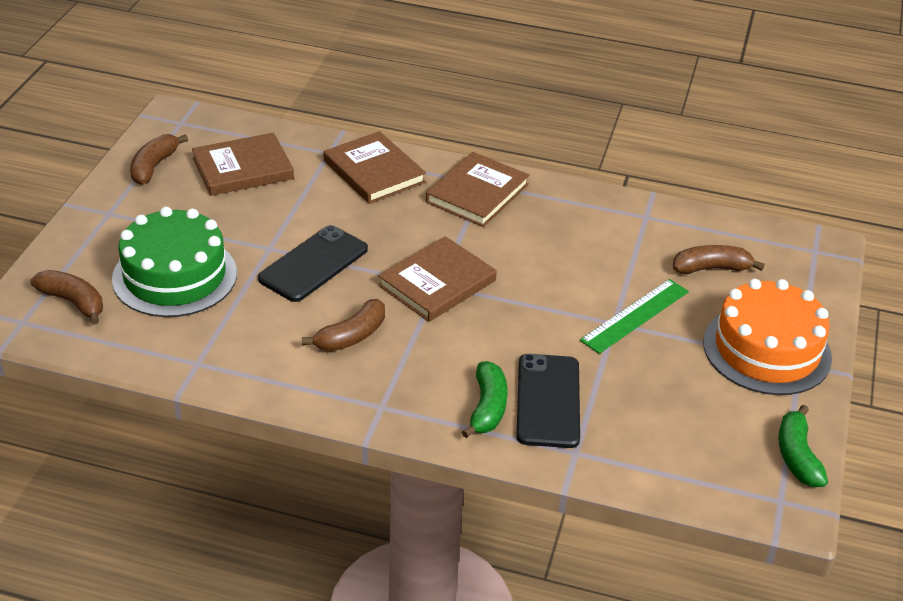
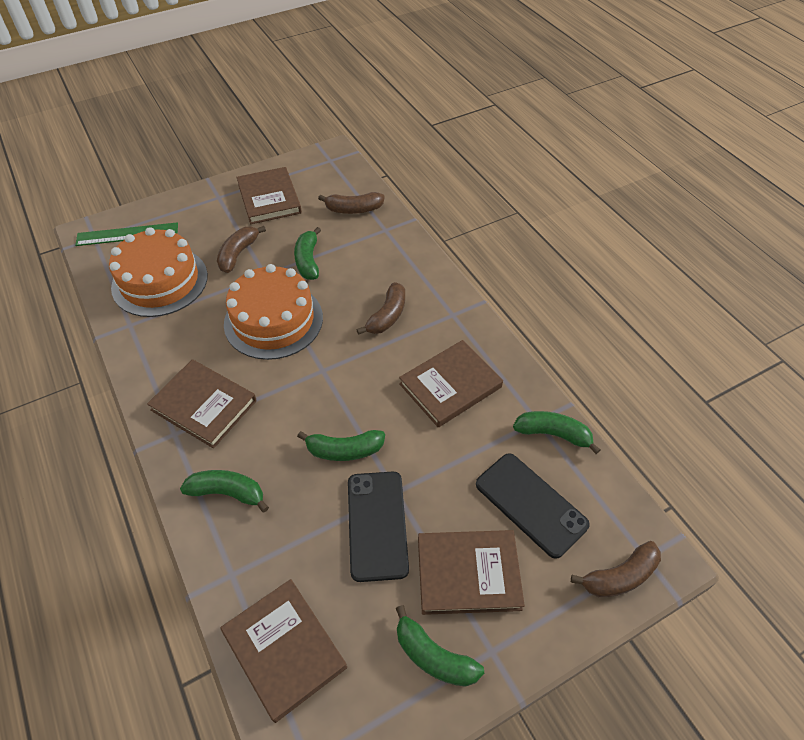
brown book: [192,133,294,196] [323,131,426,204] [378,236,497,322] [426,152,530,227] = 4 -> [147,359,257,448] [220,579,347,723] [237,167,302,224] [399,340,503,427] [418,530,525,615] = 5
green banana: [462,361,507,438] [778,405,828,487] = 2 -> [180,470,269,513] [294,227,321,280] [297,430,385,461] [396,605,484,687] [513,411,600,454] = 5
green cake: [112,207,237,317] = 1 -> none = 0
orange cake: [703,279,832,395] = 1 -> [109,227,208,317] [224,264,323,360] = 2

